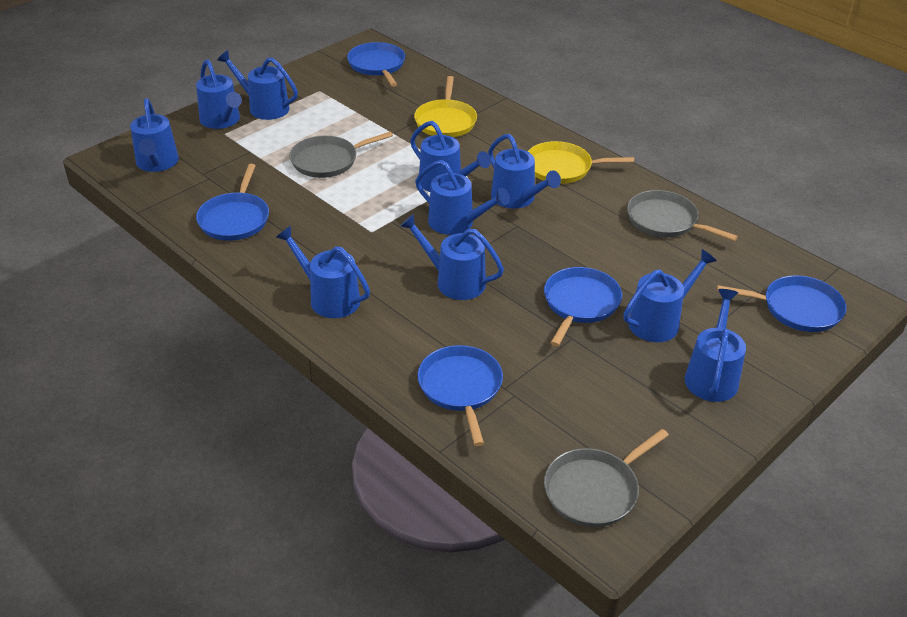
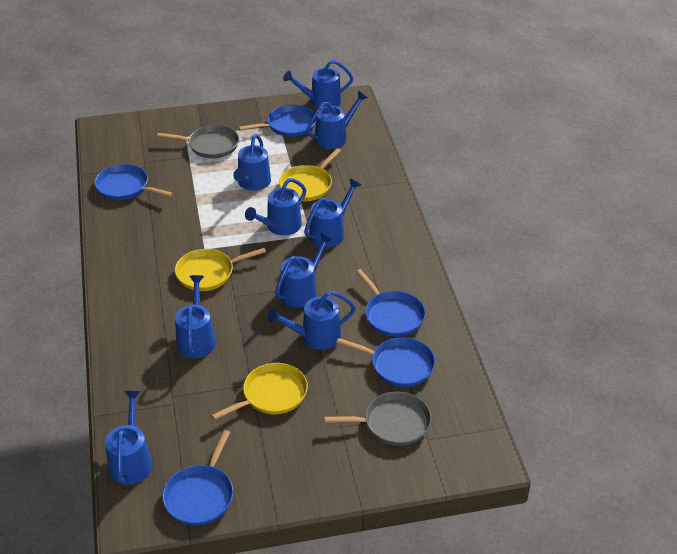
blue watering can: [130,98,179,172] [196,59,242,129] [217,50,298,120] [276,226,370,318] [400,214,504,300] [410,121,491,192] [415,160,510,235] [488,134,561,209] [623,249,717,342] [685,289,746,402] = 10 -> [105,391,152,485] [175,275,216,358] [233,134,271,191] [245,178,306,235] [267,291,356,350] [275,233,333,308] [283,60,353,108] [304,179,361,248] [306,91,367,149] = 9
grey pan: [289,131,393,178] [544,429,669,527] [627,190,738,241] = 3 -> [157,125,239,158] [324,392,432,446] = 2
yellow pan: [414,76,477,137] [527,141,634,184] = 2 -> [175,248,266,291] [211,363,308,420] [279,148,341,201] = 3

